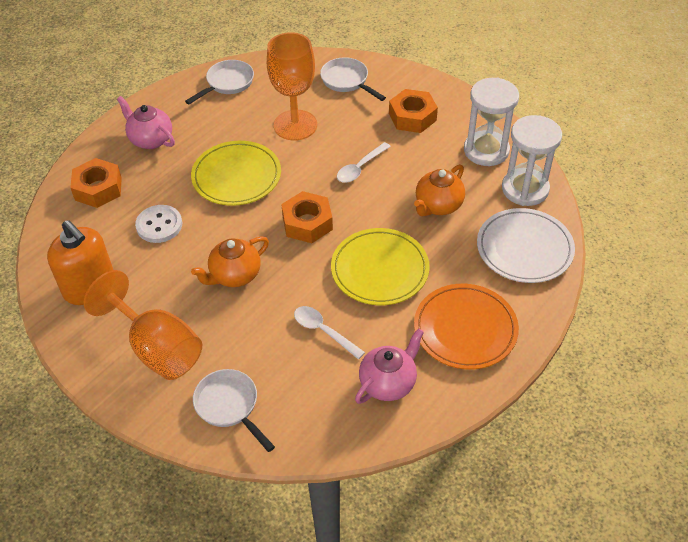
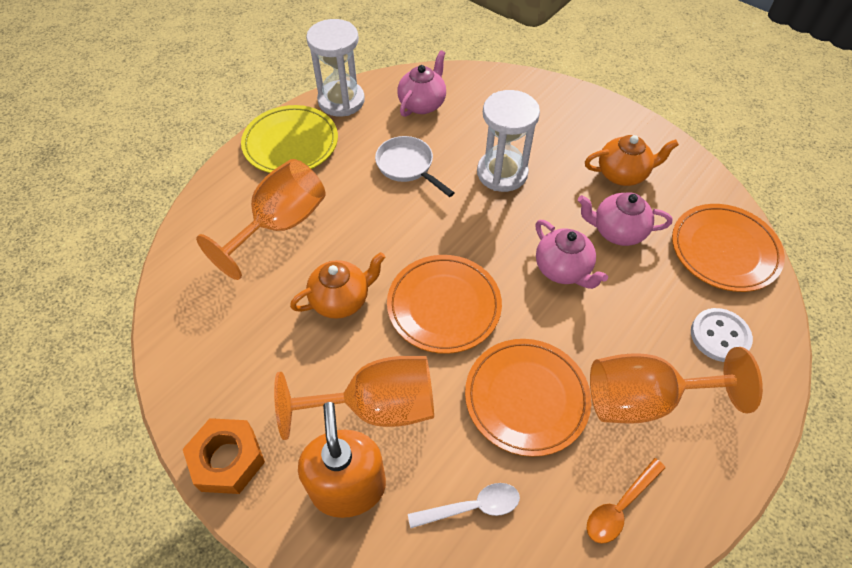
orange goblet: [84,270,202,380] [267,32,317,141] = 2 -> [196,159,326,280] [274,356,434,440] [590,347,763,424] = 3
orange nut: [70,158,122,208] [281,191,333,243] [389,89,438,133] = 3 -> [183,418,265,494] = 1
orange plate: [414,284,519,370] = 1 -> [387,255,502,354] [465,339,591,457] [672,204,785,292] = 3
orange spoon: none = 0 -> [587,458,665,544] = 1
pink teapot: [117,96,175,149] [355,328,424,404] = 2 -> [397,50,446,117] [535,220,608,289] [578,192,672,246] = 3
white pan: [185,60,254,104] [193,369,275,452] [320,57,386,101] = 3 -> [375,136,455,197] = 1
white plate: [477,208,575,283] = 1 -> none = 0
white spoon: [294,306,365,359] [337,142,391,183] = 2 -> [408,483,520,528] = 1
yellow plate: [191,141,281,206] [331,228,430,305] = 2 -> [241,105,338,173] = 1

